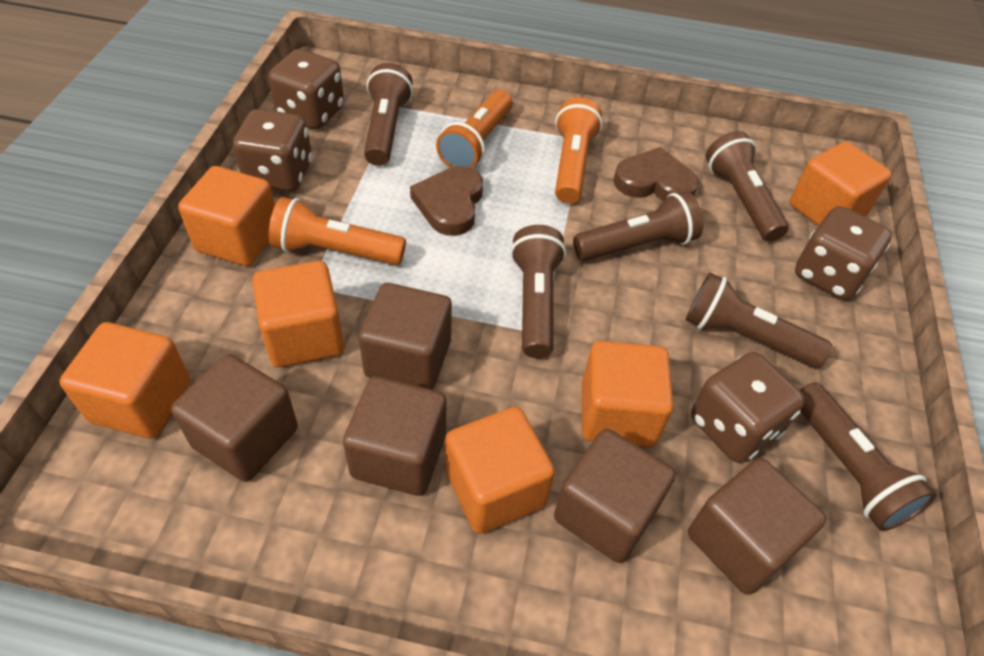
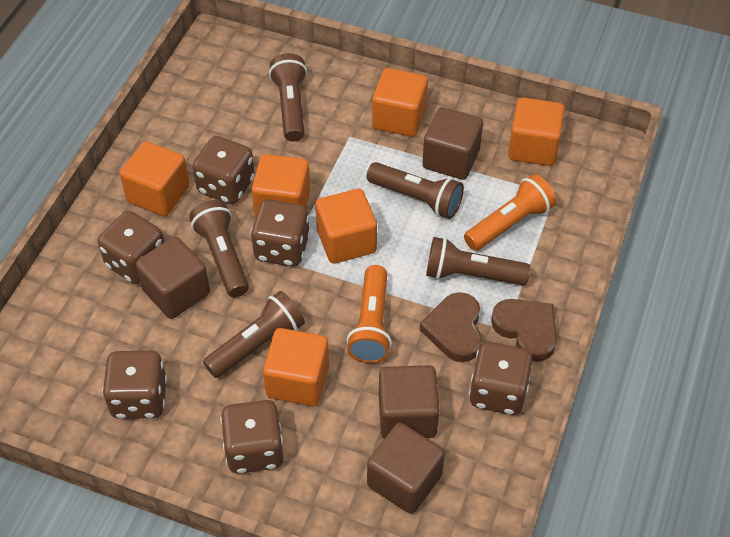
brown cube: [171,354,298,482] [343,376,446,496] [359,283,452,390] [554,429,675,563] [688,458,826,595] = 5 -> [136,237,210,319] [367,423,445,514] [379,365,440,439] [422,107,483,180] = 4
brown dice: [233,109,312,192] [268,49,344,129] [691,352,805,463] [795,206,892,300] = 4 -> [98,211,164,284] [102,350,167,419] [193,136,255,204] [220,400,284,474] [251,199,310,267] [469,342,533,415] = 6
brown flashlight: [364,63,413,166] [510,225,566,358] [573,192,703,261] [685,273,832,368] [706,131,789,242] [800,383,937,531] = 6 -> [189,200,249,297] [203,291,305,378] [269,53,307,142] [367,162,464,219] [426,237,530,285] = 5
orange flashlight: [269,197,406,265] [436,90,512,168] [555,98,603,204] = 3 -> [347,265,392,364] [464,174,556,251] = 2

